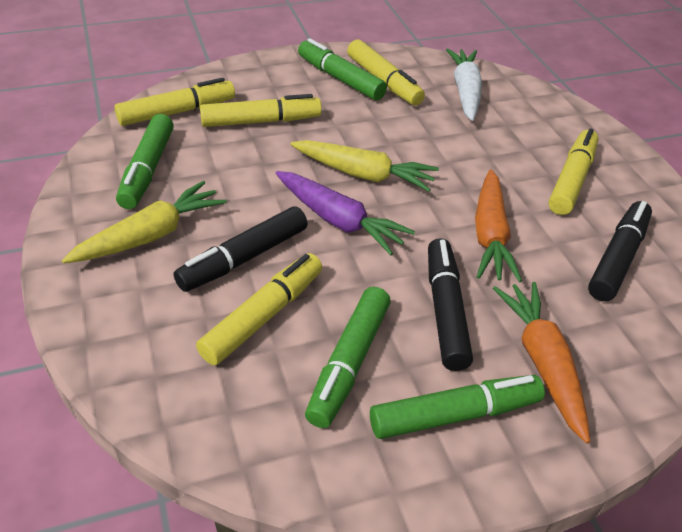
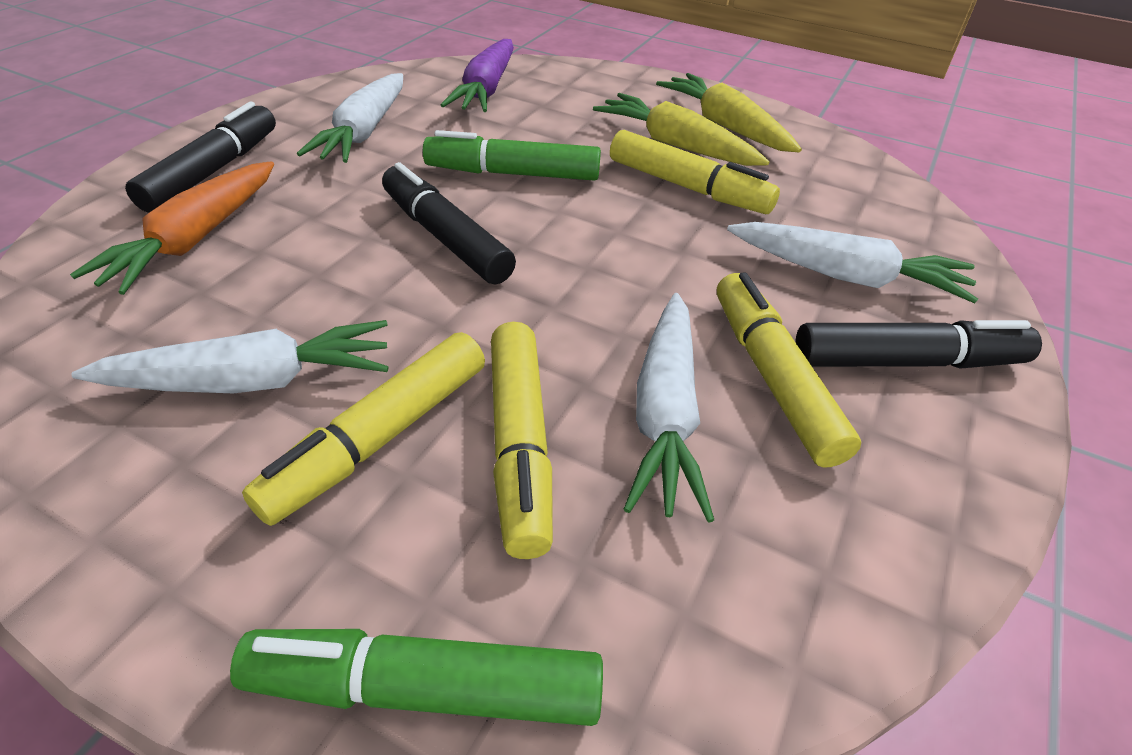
green marker: [116,114,174,209] [298,38,387,101] [305,287,391,428] [370,375,545,439] = 4 -> [230,629,603,726] [423,130,601,181] = 2
orange carrot: [475,169,522,282] [493,282,590,443] = 2 -> [70,161,274,295] = 1
white carrot: [446,48,482,121] = 1 -> [71,320,389,393] [297,73,403,163] [624,293,714,523] [727,222,978,303] = 4
yellow marker: [114,78,235,126] [196,253,322,365] [200,94,322,127] [347,39,425,106] [549,128,598,215] = 5 -> [242,332,485,526] [491,322,553,559] [610,130,780,214] [717,272,861,468] = 4

